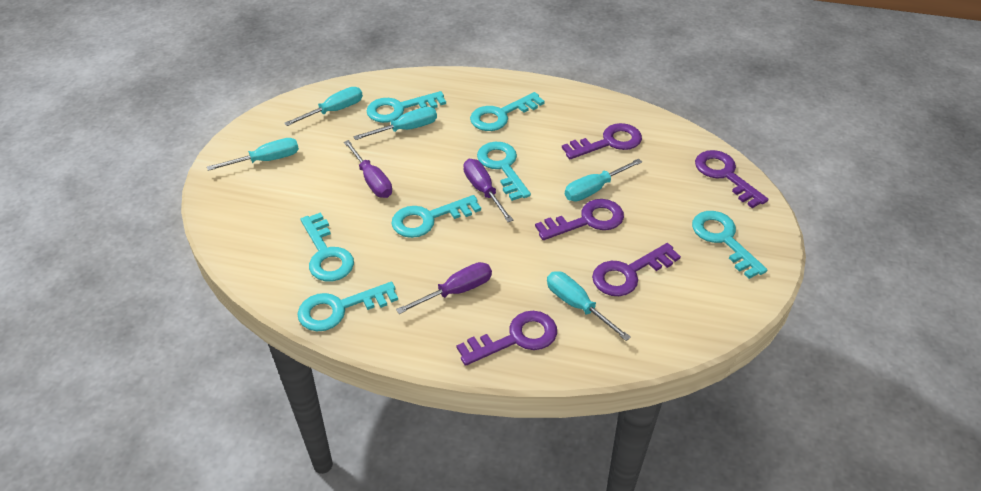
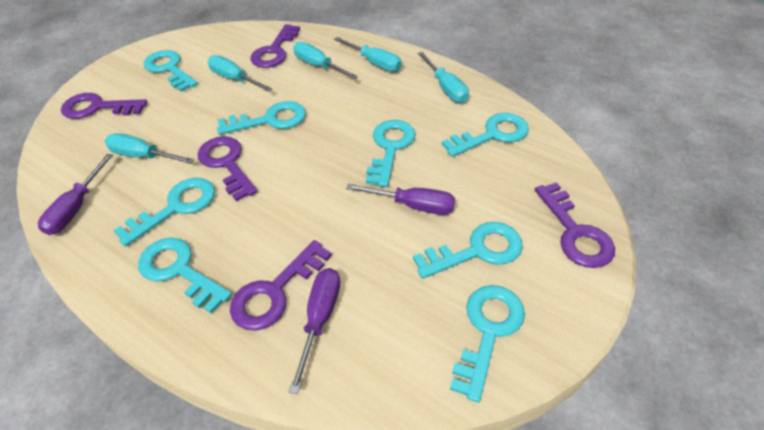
turquoise key: [297,282,398,331] [301,212,354,281] [367,91,446,123] [391,195,481,238] [470,92,545,131] [477,142,531,201] [692,211,767,279] = 7 -> [113,178,215,247] [138,238,232,314] [143,50,198,92] [217,101,306,135] [366,120,416,187] [413,222,523,279] [442,113,529,157] [450,285,525,403] = 8

